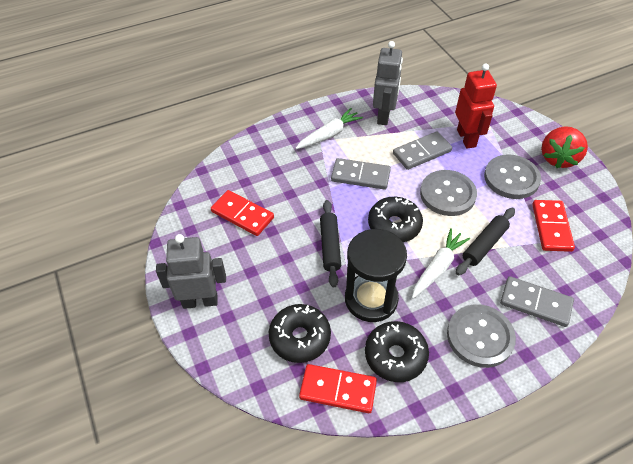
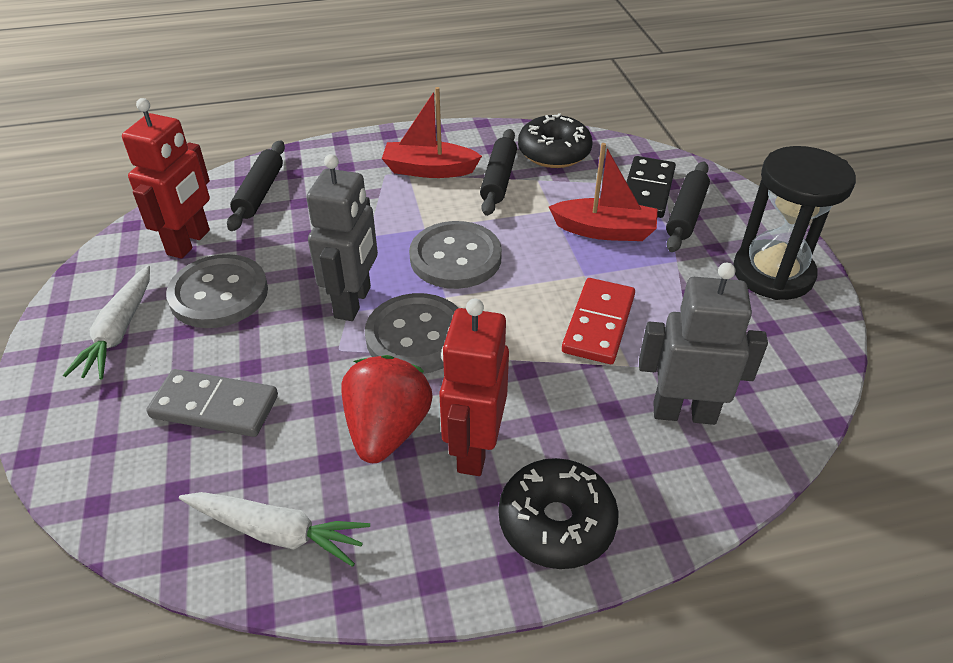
black domino: none = 0 -> [627,156,676,218] = 1
black donut: [269,304,331,363] [365,321,429,382] [368,197,423,242] = 3 -> [499,458,619,569] [518,113,593,168] = 2
black rolling pin: [320,200,341,287] [456,208,515,275] = 2 -> [227,140,285,231] [480,129,517,216] [666,162,710,252] = 3
grey domino: [331,158,391,190] [393,132,452,170] [500,276,574,327] = 3 -> [146,369,278,437] = 1
red boat: none = 0 -> [382,87,482,178] [549,143,657,241] = 2
red domino: [211,190,274,236] [299,364,377,413] [532,200,575,252] = 3 -> [562,278,635,364] = 1
red robot: [455,63,497,149] = 1 -> [122,98,210,259] [439,299,509,476] = 2

